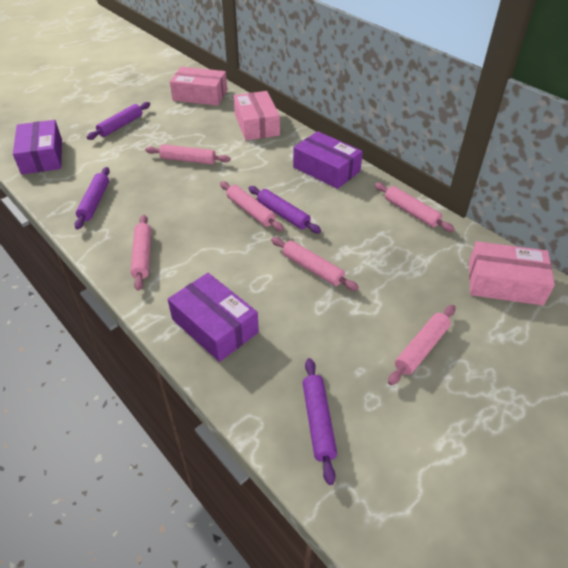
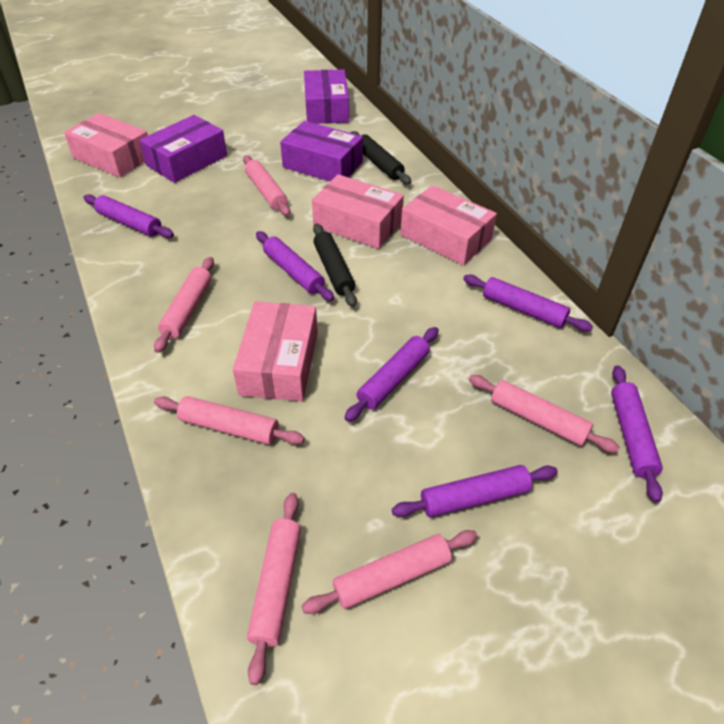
black rolling pin: none = 0 -> [313,224,357,307] [351,131,411,185] = 2
pink box: [170,67,227,106] [234,91,280,140] [469,241,555,305] = 3 -> [64,113,148,178] [233,301,318,401] [312,174,404,249] [400,185,497,265] = 4
purple rolling pin: [74,167,110,230] [87,102,150,140] [248,186,321,233] [302,358,337,485] = 4 -> [83,194,174,238] [256,231,334,301] [344,327,439,422] [392,465,558,517] [463,274,593,332] [611,365,663,502] = 6

